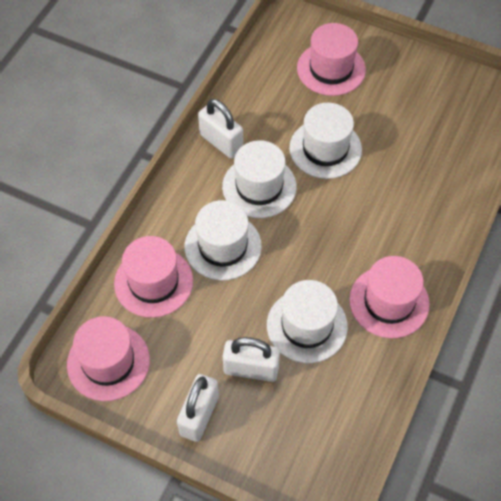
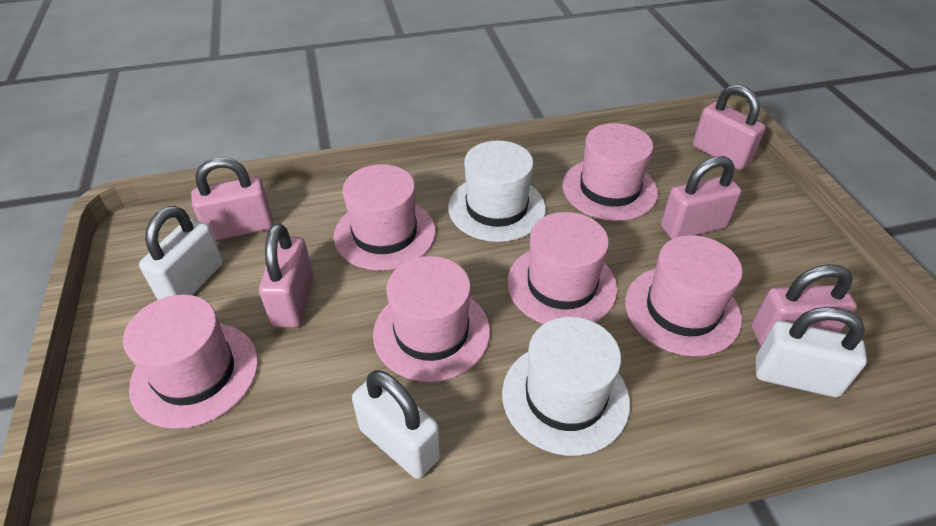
pink hat: [67,316,150,401] [114,236,193,318] [297,23,366,96] [349,256,430,338] = 4 -> [123,295,258,429] [334,164,436,271] [373,256,490,382] [507,212,618,324] [562,123,658,221] [625,235,743,357] = 6
pink padlock: none = 0 -> [191,157,273,241] [259,223,313,328] [661,156,741,239] [693,84,766,170] [751,264,857,346] = 5
white hat: [184,200,262,280] [222,140,297,218] [267,280,348,363] [289,103,362,179] = 4 -> [448,140,546,242] [502,317,630,456] = 2

